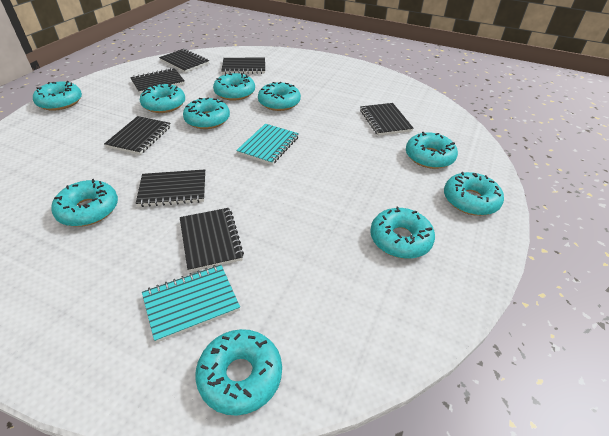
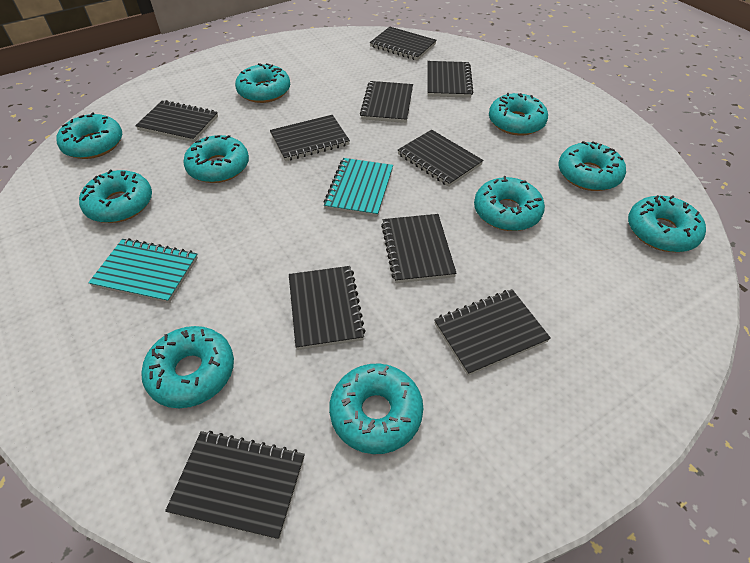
black notebook: [104,116,171,155] [130,68,185,94] [136,169,206,207] [159,49,209,73] [180,208,244,272] [222,57,265,74] [360,103,414,136] = 7 -> [135,100,218,142] [165,431,305,540] [270,115,350,161] [289,266,366,350] [360,81,413,123] [370,27,437,60] [381,214,457,283] [398,130,484,187] [427,61,474,98] [434,289,551,376] = 10

